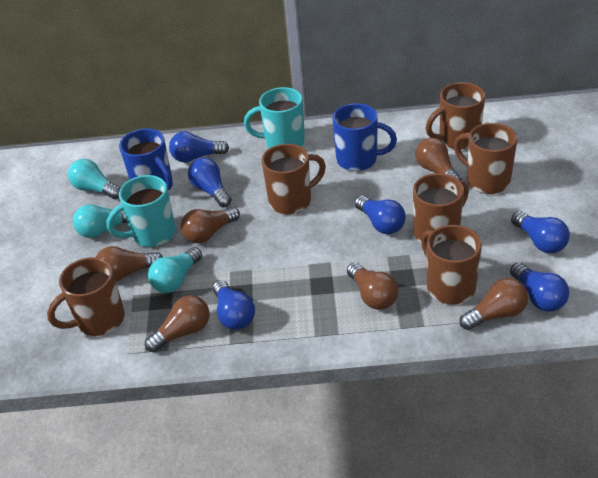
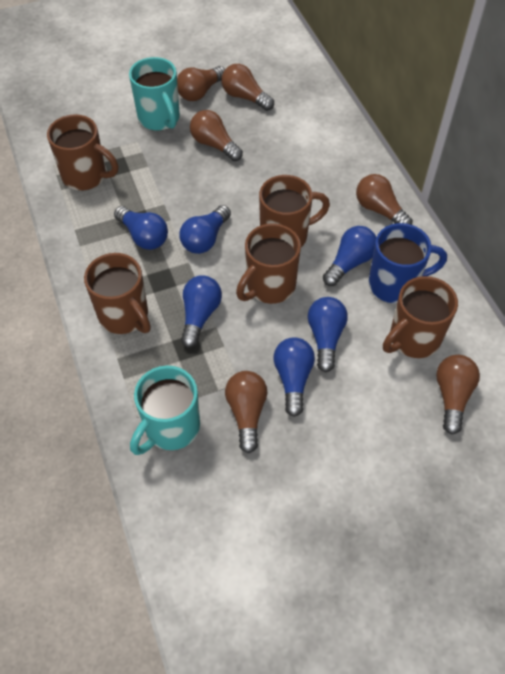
blue mug: [119,128,173,190] [332,103,397,171] = 2 -> [368,223,447,303] = 1
brown mug: [47,257,125,336] [261,144,326,215] [413,173,469,243] [421,225,482,304] [426,82,485,149] [454,123,517,194] = 6 -> [47,114,118,190] [84,253,151,334] [236,223,301,304] [259,175,330,247] [383,276,458,358] = 5
turquoise light bulb: [68,159,120,199] [73,204,127,238] [148,247,202,293] = 3 -> none = 0

